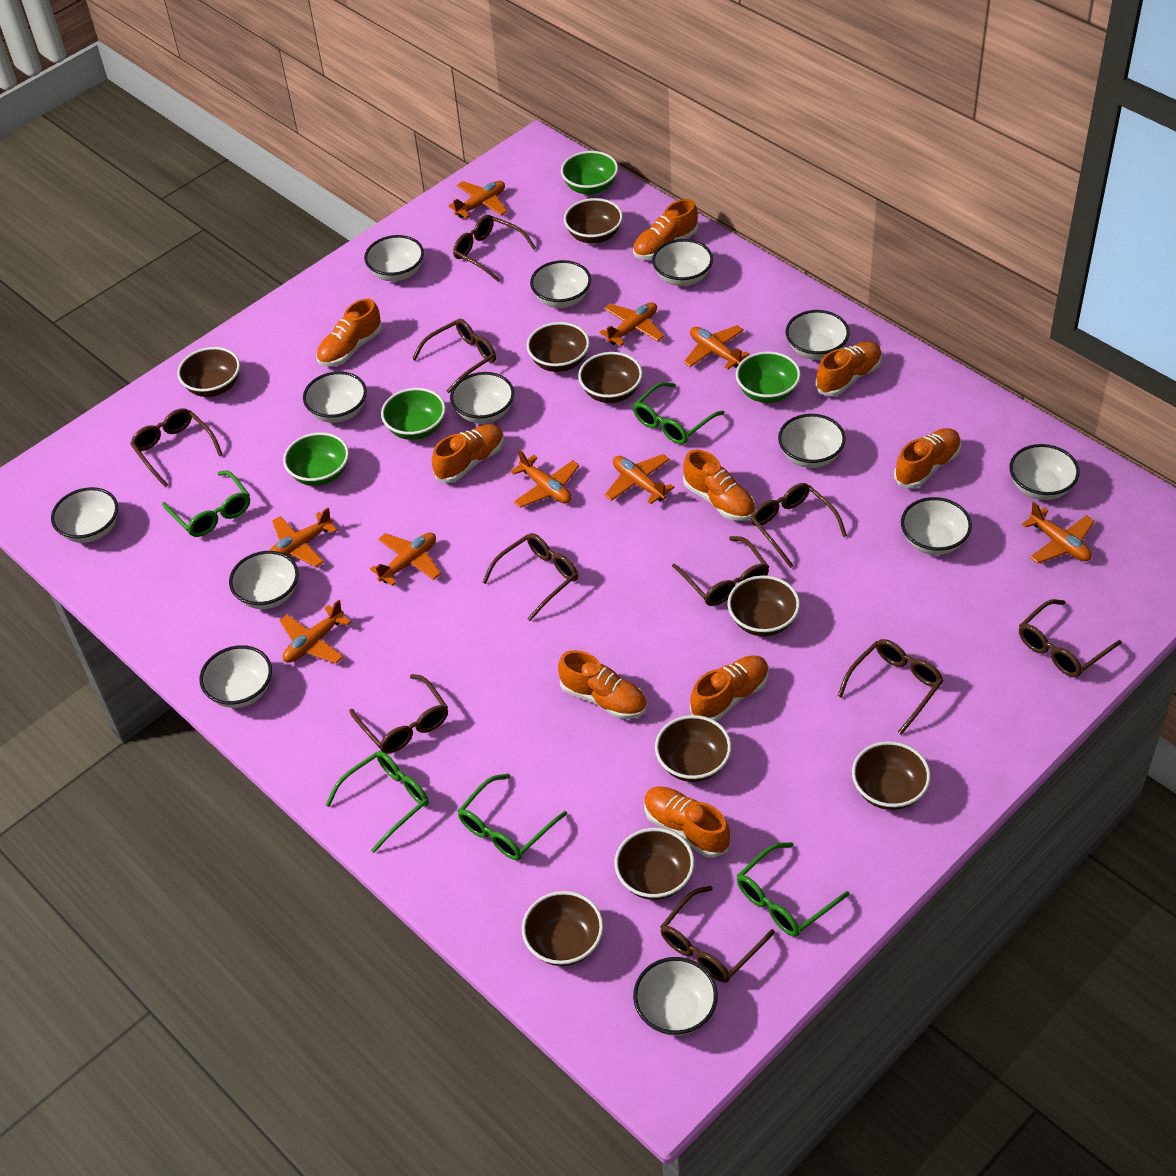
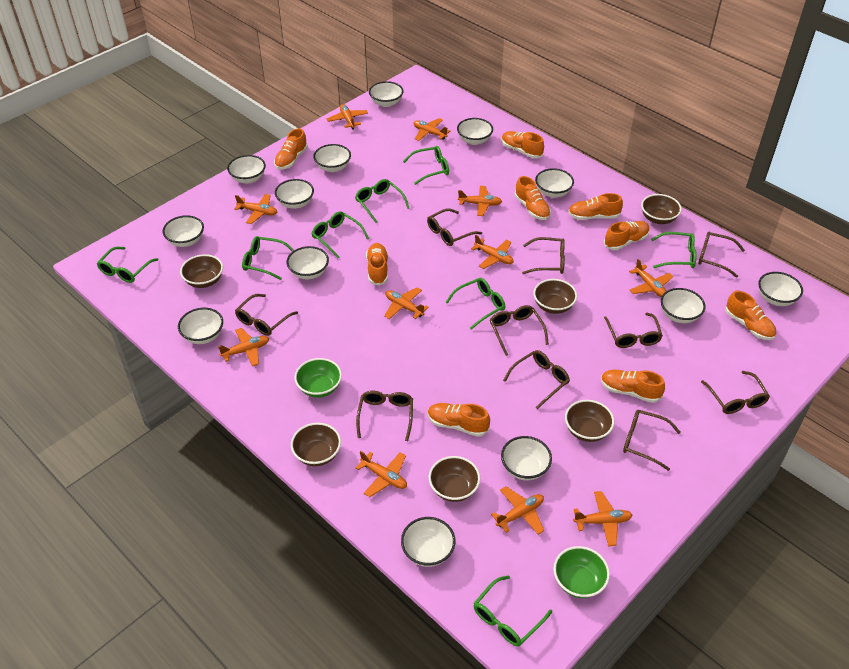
brown bowl: [177,347,240,397] [522,891,603,966] [527,322,590,372] [564,198,623,244] [578,352,643,403] [614,828,694,900] [655,715,731,782] [727,575,800,636] [852,741,931,810] = 9 -> [180,254,223,288] [291,423,341,466] [429,456,480,502] [533,279,577,314] [565,400,614,442] [641,194,682,224] = 6
green bowl: [283,432,349,486] [381,388,446,440] [561,151,618,195] [736,351,801,403] = 4 -> [294,358,342,398] [553,546,610,598] = 2
green glasses: [162,471,250,537] [326,751,429,853] [458,773,567,860] [633,382,724,444] [737,842,850,937] = 5 -> [96,247,159,283] [242,236,294,280] [311,211,369,258] [355,179,409,223] [403,146,449,185] [446,278,505,330] [474,575,552,647] [651,232,697,268] = 8
orange plane: [269,508,338,567] [280,600,351,664] [370,533,441,586] [448,181,507,218] [510,449,579,508] [599,302,664,346] [605,454,674,504] [684,325,749,369] [1022,502,1094,564] = 9 -> [218,328,269,366] [234,194,277,224] [327,104,368,130] [356,451,407,497] [384,287,429,319] [413,118,450,141] [458,186,502,216] [471,235,513,269] [491,486,544,535] [573,491,632,546] [629,259,673,297] = 11

